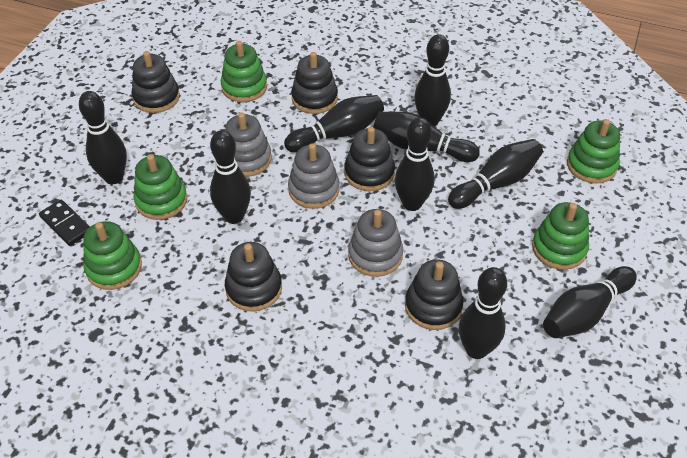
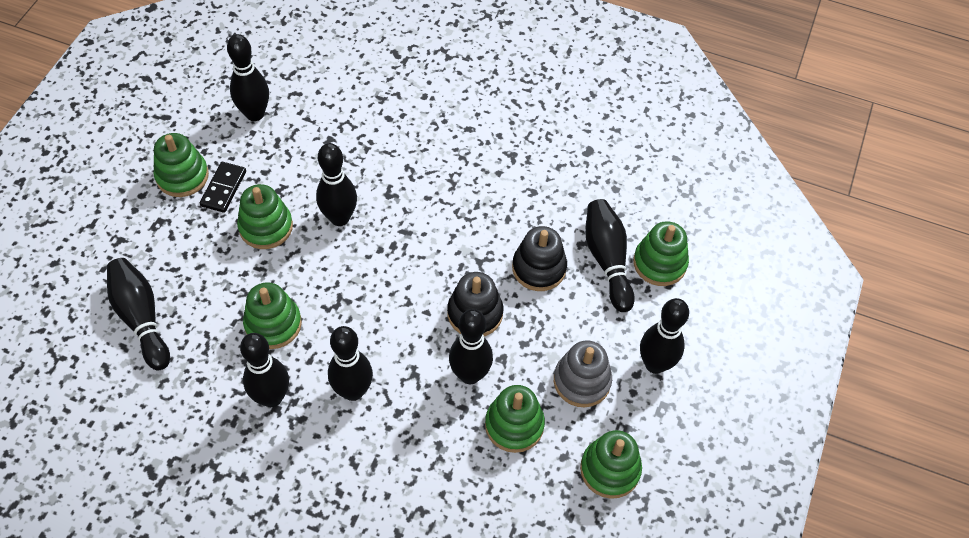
black bowling pin: [79,91,127,184] [210,130,251,224] [284,95,384,152] [373,112,480,162] [395,117,435,211] [414,34,451,126] [448,139,543,209] [459,267,507,359] [543,266,637,338] = 9 -> [107,258,170,371] [227,34,269,121] [240,333,289,407] [316,143,357,226] [328,326,373,401] [449,309,493,384] [585,199,635,312] [640,298,689,374] = 8
black stacking toy: [131,51,180,113] [225,242,282,312] [291,52,338,114] [345,127,395,191] [405,259,463,330] = 5 -> [447,272,503,336] [512,226,567,291] = 2
green stacking toy: [83,221,142,290] [134,154,187,220] [221,41,267,102] [532,202,589,270] [567,119,620,184] = 5 -> [154,133,209,197] [237,184,293,249] [243,282,302,349] [485,385,545,453] [580,430,642,499] [633,221,689,286] = 6
grey stacking toy: [225,113,272,177] [288,143,340,209] [348,209,403,277] = 3 -> [554,340,612,407] = 1

